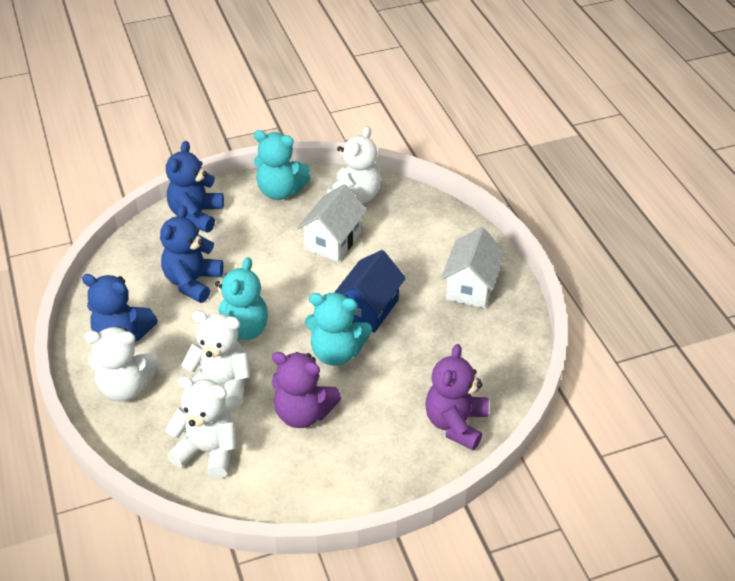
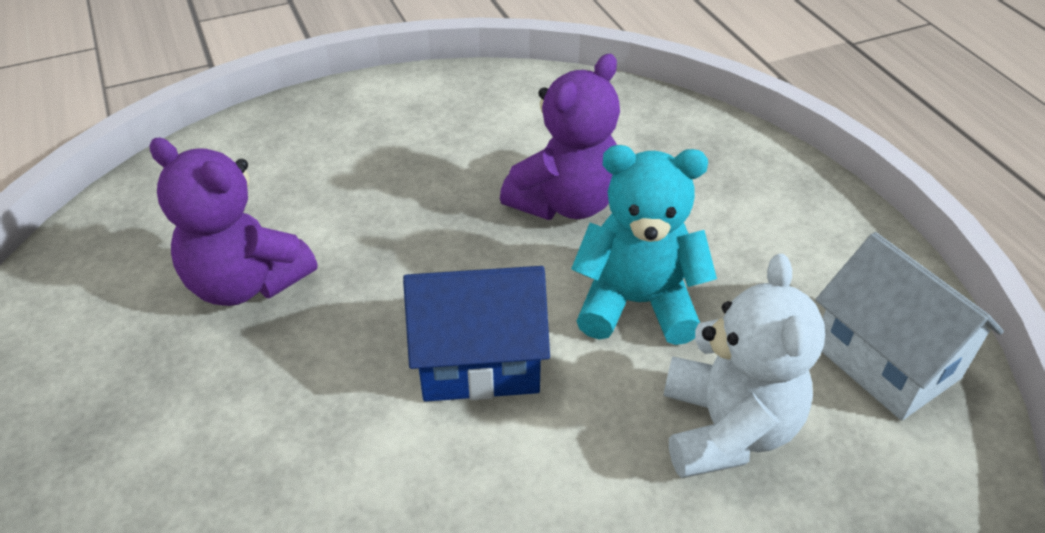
blue teddy bear: [82,274,158,341] [160,206,223,303] [166,141,224,232] = 3 -> none = 0
turquoise teddy bear: [215,257,268,341] [254,130,311,200] [305,293,372,366] = 3 -> [571,145,717,345] = 1
white house: [297,184,367,262] [441,227,505,308] = 2 -> [815,232,1004,421] = 1
white teddy bear: [84,327,159,402] [165,376,236,478] [182,311,250,408] [327,126,381,203] = 4 -> [663,254,825,478] = 1

